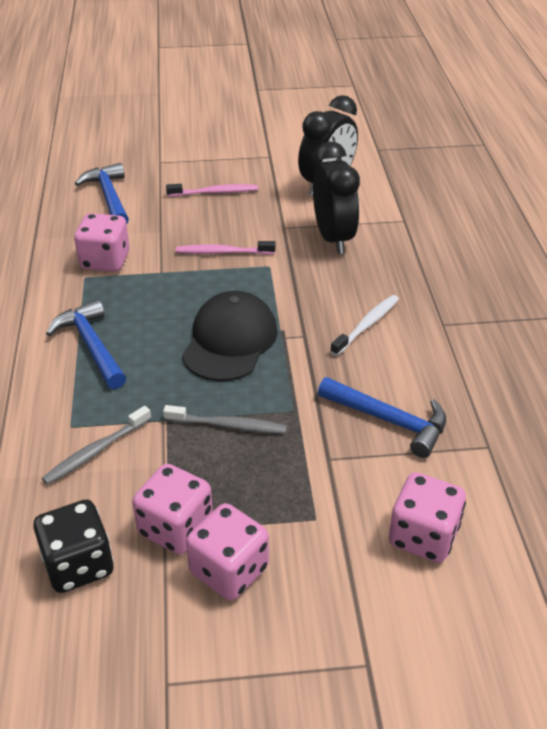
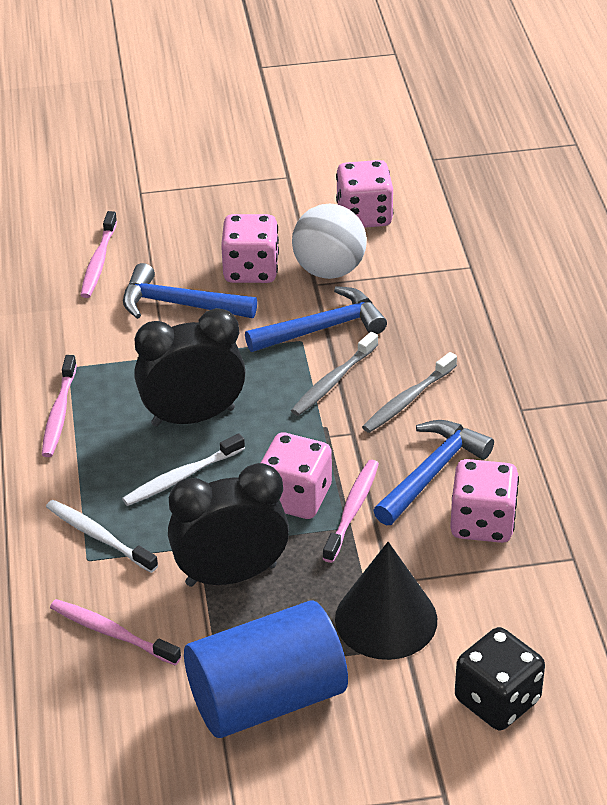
black cap: [182,291,278,381] = 1 -> none = 0
black cone: none = 0 -> [335,542,437,660] = 1
blue cylinder: none = 0 -> [184,600,348,738] = 1
pink toothbrush: [166,184,258,197] [176,241,275,255] = 2 -> [42,355,77,457] [50,599,181,665] [81,211,117,298] [322,460,379,563] = 4
white ball: none = 0 -> [292,204,367,279] = 1
white toothbrush: [330,295,399,356] = 1 -> [46,500,158,573] [122,433,245,506] = 2

